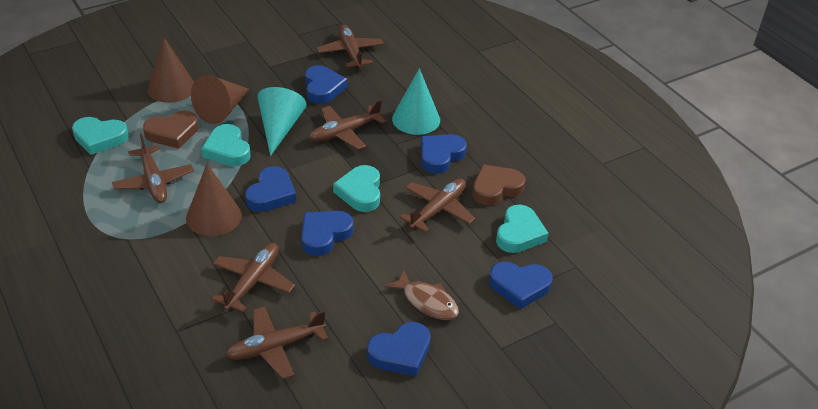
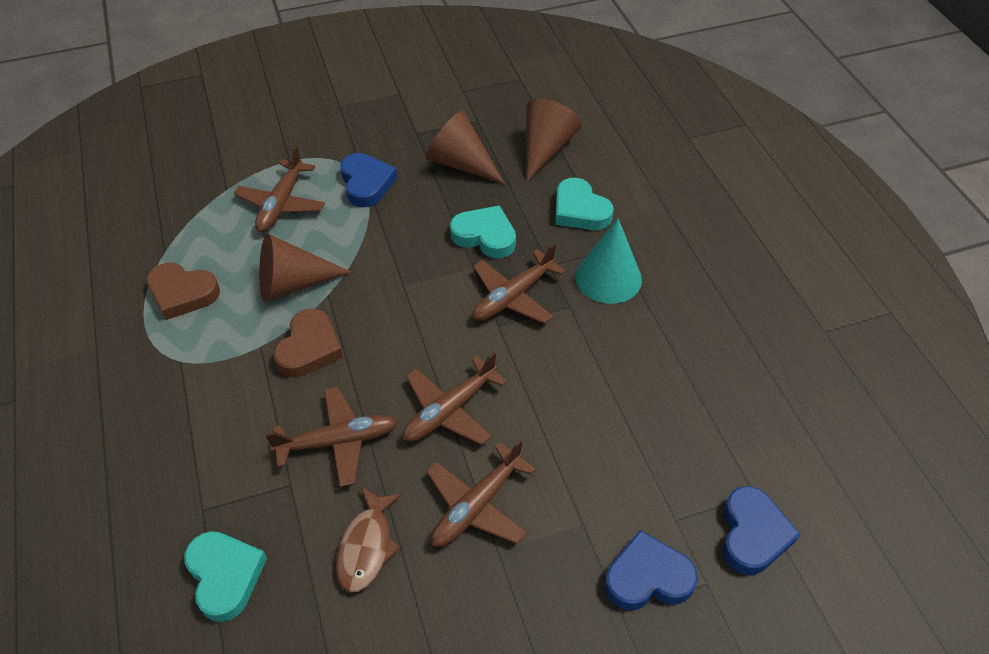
blue heart: [245,166,296,212] [301,211,354,256] [305,65,347,104] [367,322,431,376] [421,134,467,174] [489,262,553,309] = 6 -> [340,153,397,207] [605,530,698,610] [722,486,801,575] = 3
brown plane: [112,134,194,203] [212,243,295,312] [226,306,328,379] [309,99,386,150] [317,25,384,69] [400,179,475,233] = 6 -> [234,145,325,232] [265,387,398,487] [403,352,507,445] [426,439,536,547] [473,243,566,324] = 5
turquoise cone: [257,87,307,156] [392,68,440,135] = 2 -> [576,218,642,304] = 1
turquoise heart: [72,117,129,155] [201,124,251,166] [333,165,380,212] [496,205,549,253] = 4 -> [184,531,267,622] [450,205,516,258] [556,178,614,230] = 3

